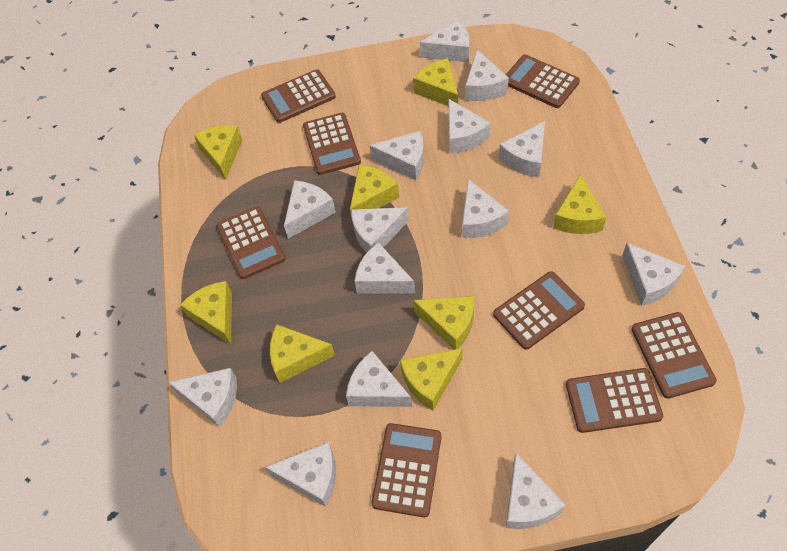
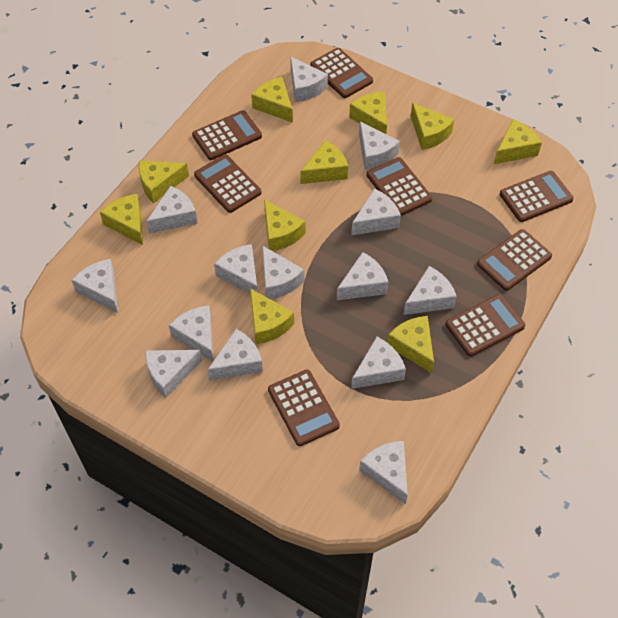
yellow cheese: [180,281,232,344] [194,125,242,180] [270,324,335,383] [350,165,399,218] [400,348,462,411] [413,59,458,106] [413,296,474,350] [553,174,606,234] = 8 -> [100,194,143,245] [139,161,189,203] [250,288,294,344] [251,77,293,123] [264,199,305,251] [300,140,348,184] [349,92,387,134] [387,316,434,373] [411,103,454,150] [494,119,542,164] = 10

